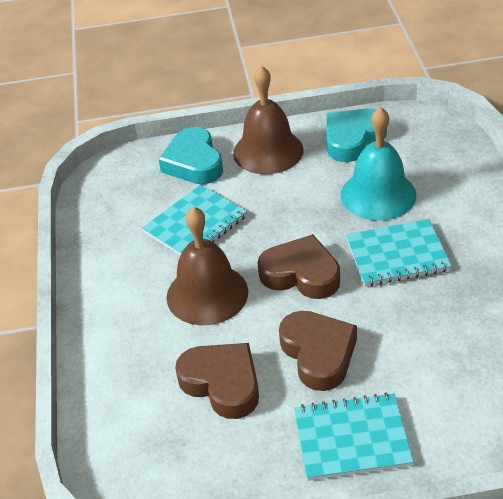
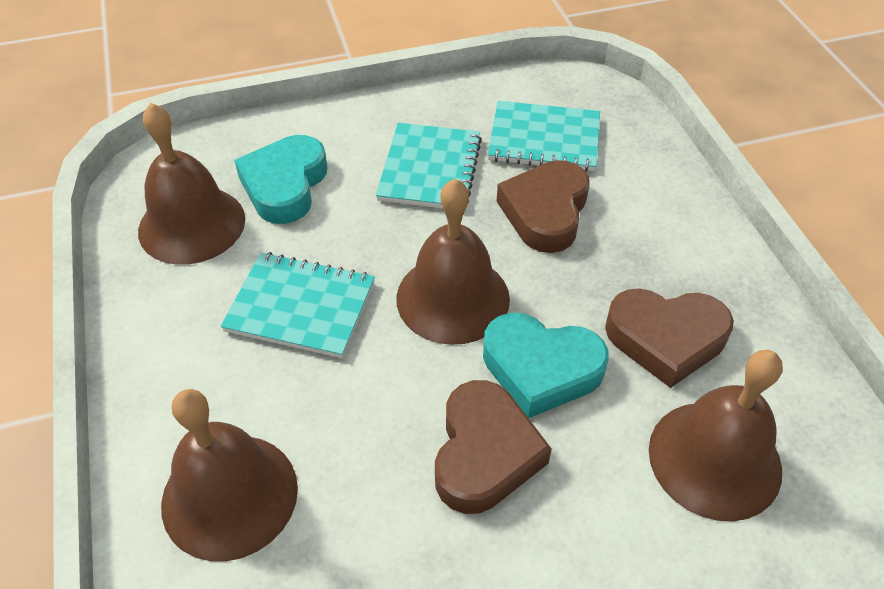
brown bell: [167,206,248,325] [233,66,304,174] = 2 -> [138,103,245,265] [161,389,298,561] [396,179,510,345] [649,350,783,521] = 4
turquoise bell: [341,107,416,221] = 1 -> none = 0

